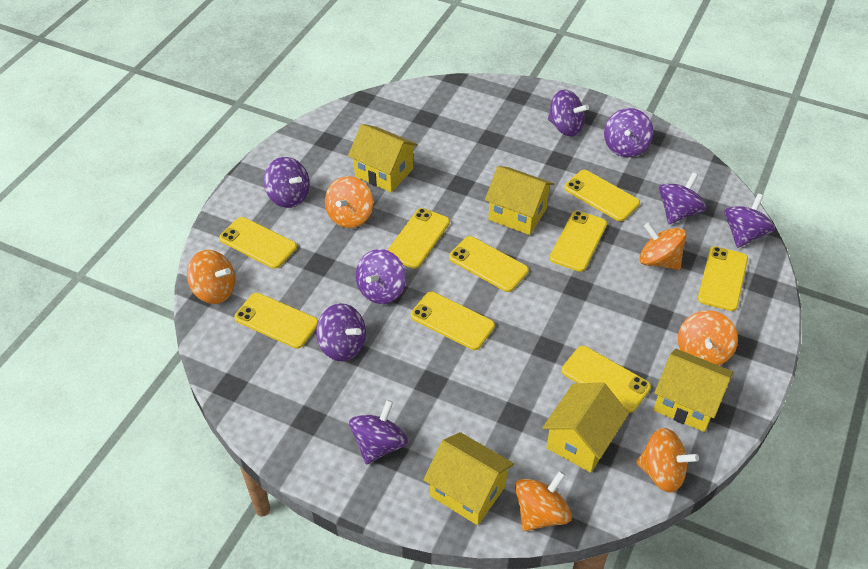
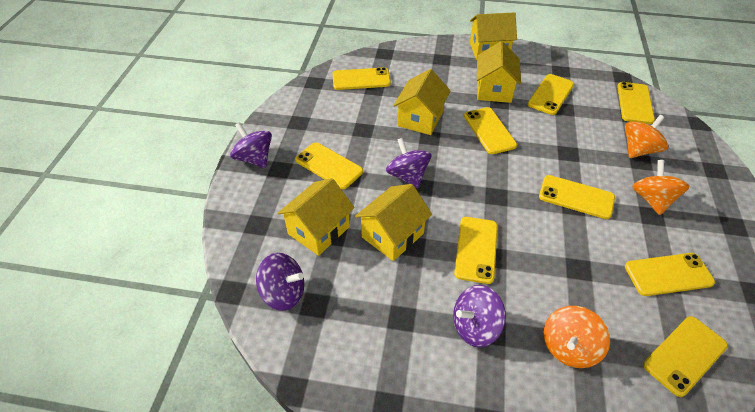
orange spinning top: [187,250,235,304] [325,176,373,228] [515,471,572,531] [636,428,699,492] [639,223,686,270] [678,310,738,365] = 6 -> [544,306,610,368] [625,115,668,158] [632,160,690,215] = 3
purple spinning top: [264,157,310,208] [316,303,366,361] [349,400,408,464] [356,249,406,304] [548,90,589,137] [604,108,654,157] [659,173,706,224] [724,194,775,248] = 8 -> [230,122,272,168] [256,253,304,311] [386,138,431,188] [453,285,506,347] = 4

